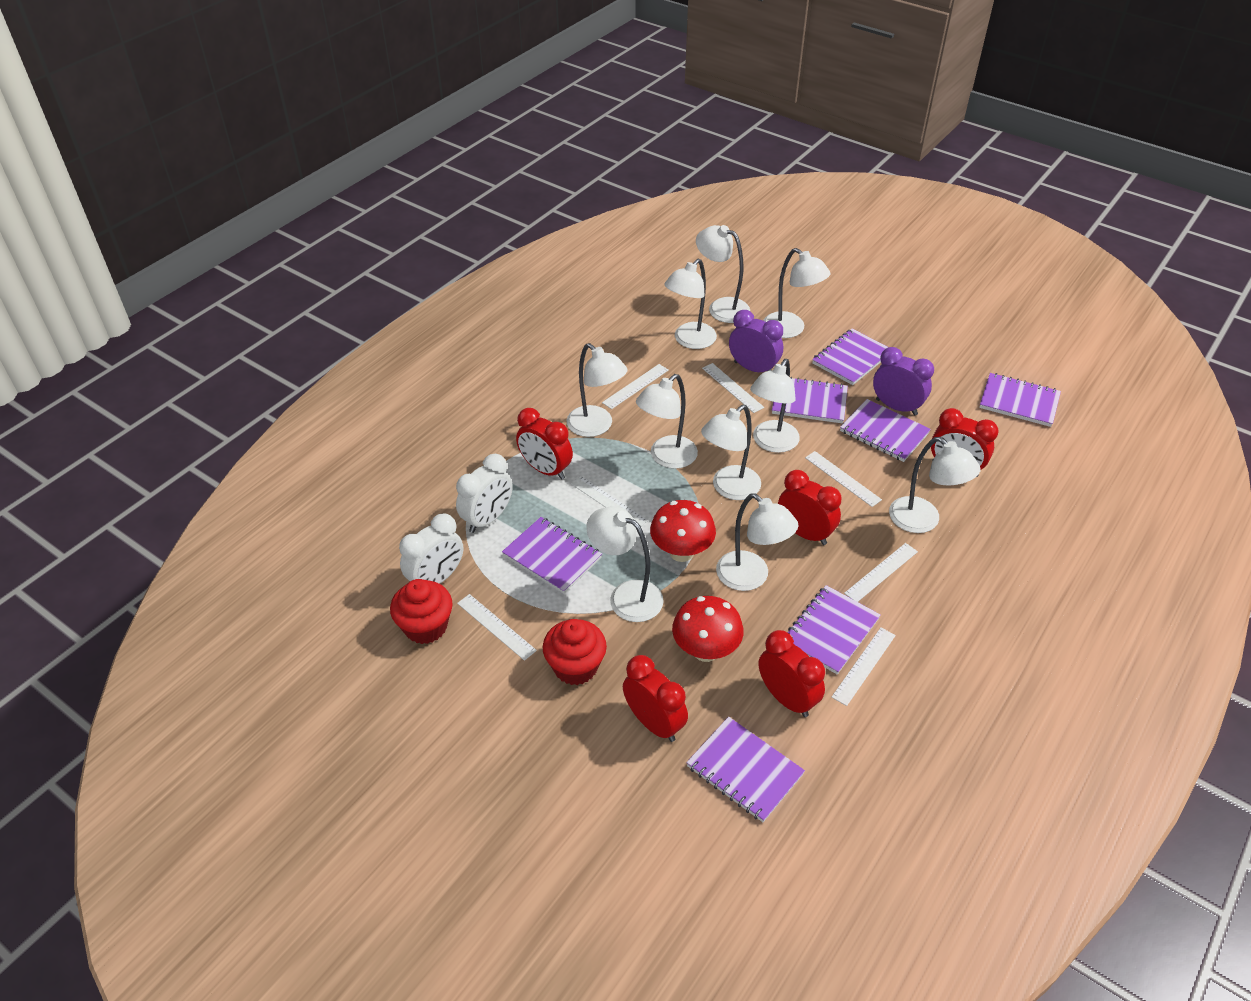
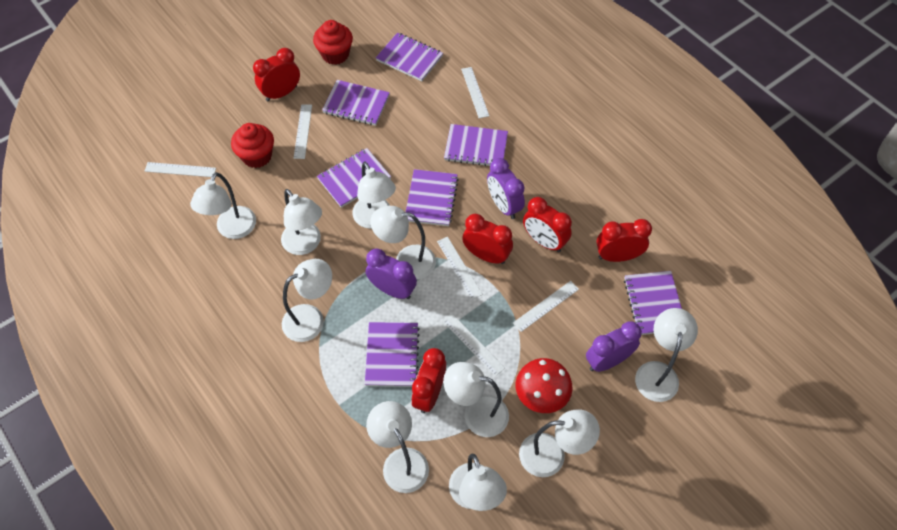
purple clock: [729,310,783,372] [873,347,934,415] = 2 -> [366,248,417,299] [487,158,525,219] [586,321,642,372] = 3
red mushroom: [650,500,716,562] [672,596,744,662] = 2 -> [515,358,573,413] = 1
white clock: [399,514,463,584] [456,454,513,533] = 2 -> none = 0
white ruler: [457,594,537,661] [571,476,648,526] [602,364,669,409] [702,363,764,413] [805,451,882,507] [832,628,896,706] [844,543,918,602] = 7 -> [145,162,216,177] [294,104,312,159] [437,237,483,300] [443,314,505,376] [461,67,489,118] [513,281,579,332] = 6

